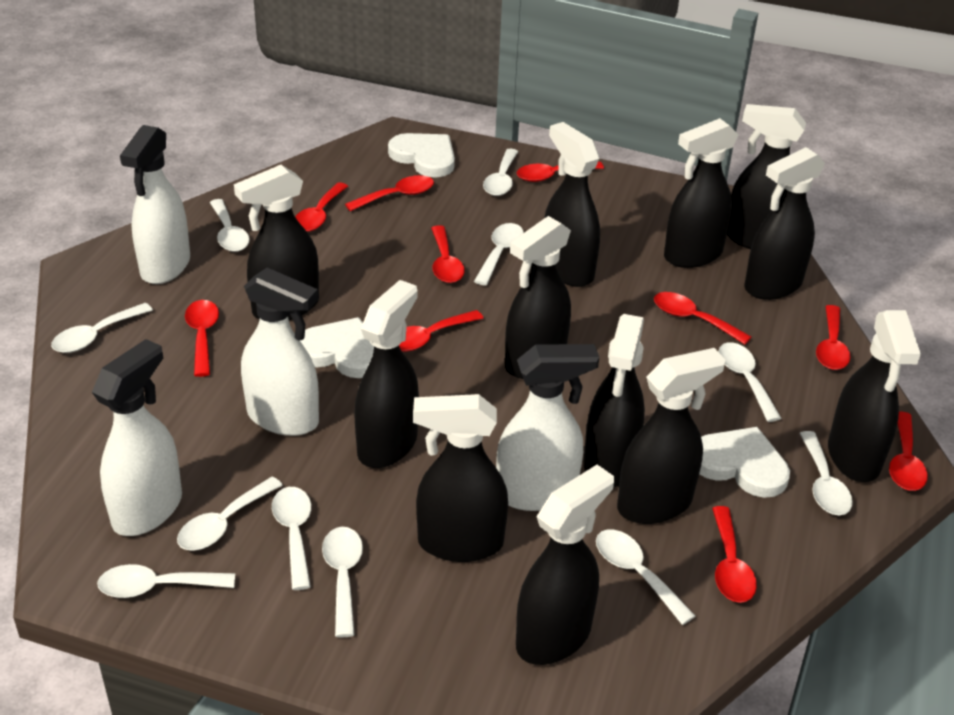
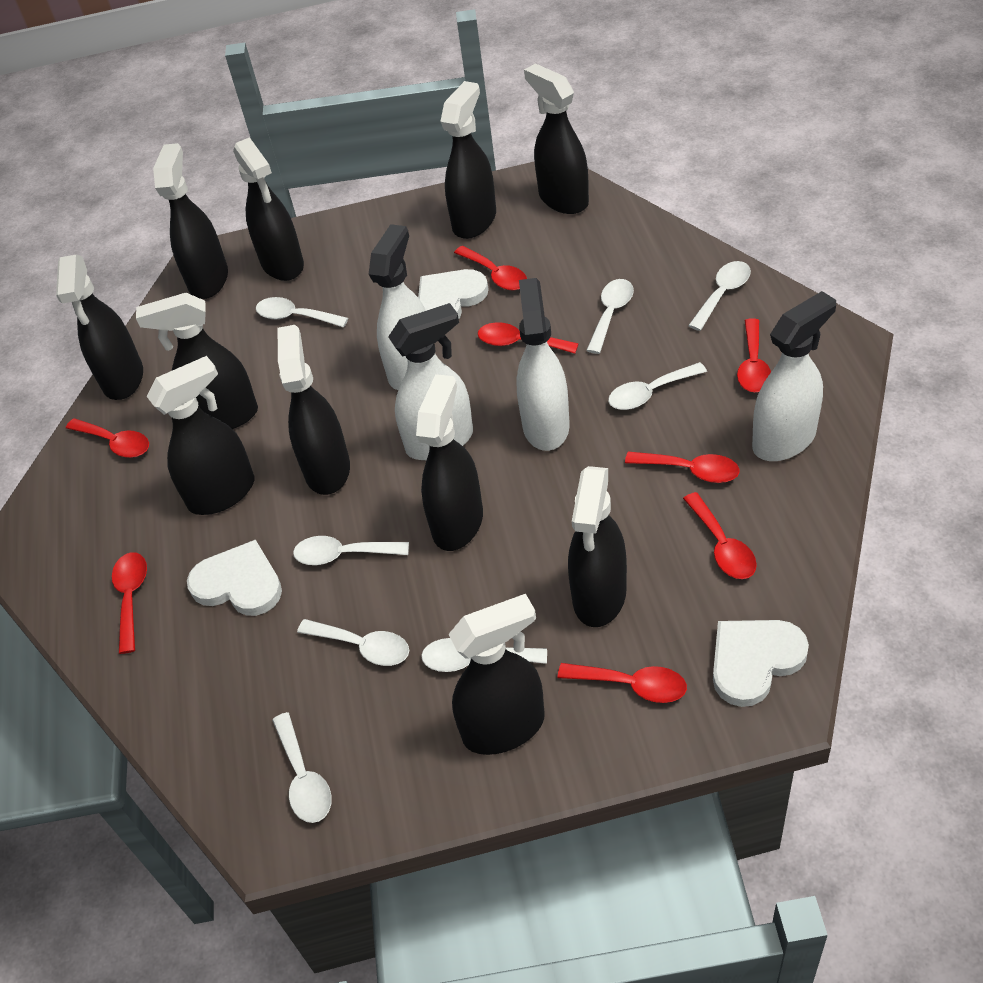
black spray bottle: [234,165,319,320] [354,280,419,468] [413,394,508,562] [505,216,571,379] [516,465,614,665] [544,122,600,287] [584,314,645,488] [617,348,726,524] [664,118,738,268] [727,104,806,249] [744,147,825,300] [828,310,921,482] = 12 -> [56,255,143,400] [136,293,258,429] [147,356,254,515] [153,143,228,299] [233,137,304,281] [278,325,350,495] [416,374,483,551] [440,81,496,239] [449,594,545,755] [524,63,589,214] [568,466,627,627] = 11
red spoon: [185,300,219,377] [295,182,348,232] [345,175,434,211] [399,310,484,352] [431,225,465,283] [517,161,604,182] [654,292,751,345] [712,506,757,603] [816,305,850,370] [889,411,928,491] = 10 -> [66,418,149,458] [112,553,147,654] [454,246,527,290] [478,322,579,354] [558,663,687,703] [625,452,739,483] [683,492,757,579] [737,318,771,392] = 8
white spoon: [51,303,153,353] [97,564,235,598] [177,477,283,551] [210,199,250,252] [272,487,311,590] [322,527,363,637] [474,223,524,286] [483,149,518,196] [596,530,695,625] [718,342,782,422] [799,431,853,515] = 11 -> [256,297,348,327] [272,712,332,823] [293,536,409,565] [297,619,410,666] [421,638,547,672] [586,279,634,354] [608,362,707,410] [688,261,751,331] = 8

